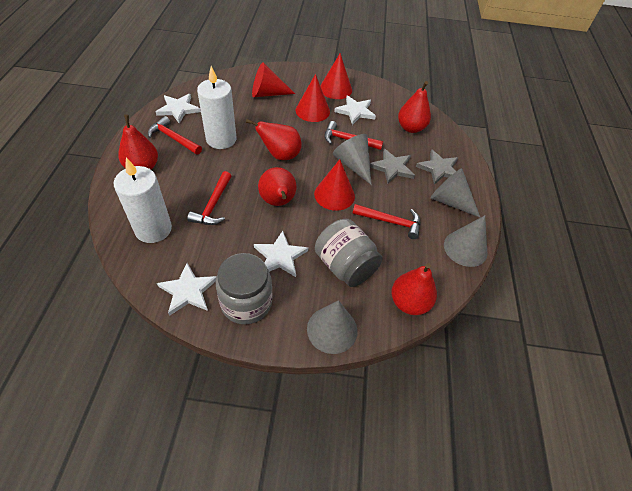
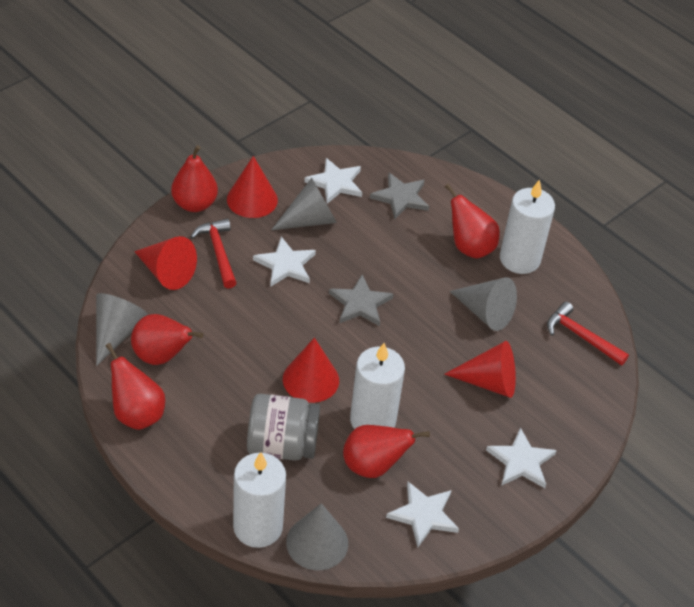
grey jar: [216,253,272,324] [315,219,383,287] = 2 -> [247,394,320,461] = 1
red hammer: [148,116,202,155] [187,171,231,225] [324,121,383,150] [352,204,420,239] = 4 -> [190,218,236,288] [547,301,629,366] = 2
white candle: [114,158,172,243] [197,66,236,149] = 2 -> [233,452,286,548] [350,343,405,429] [500,179,555,274] = 3

